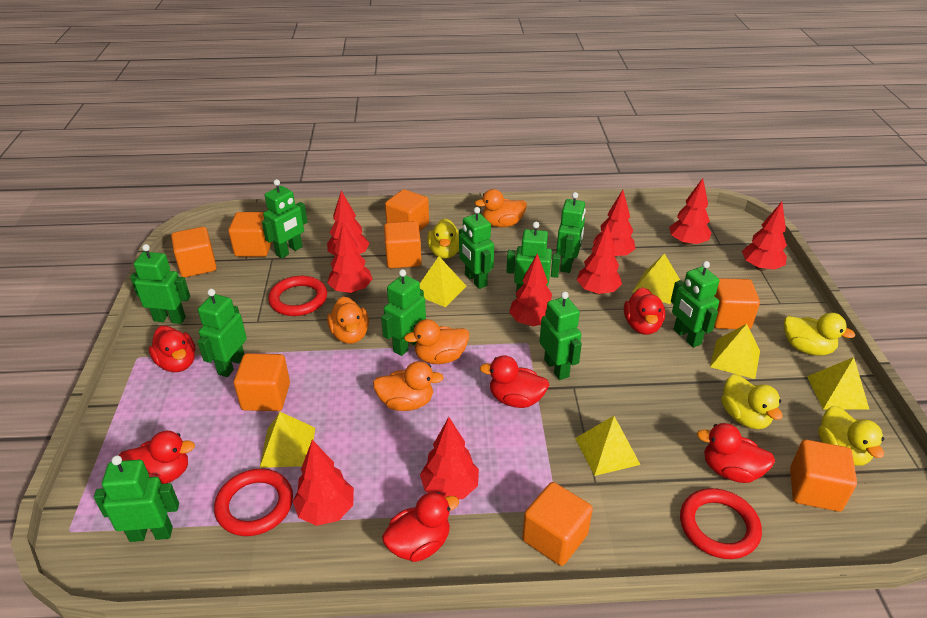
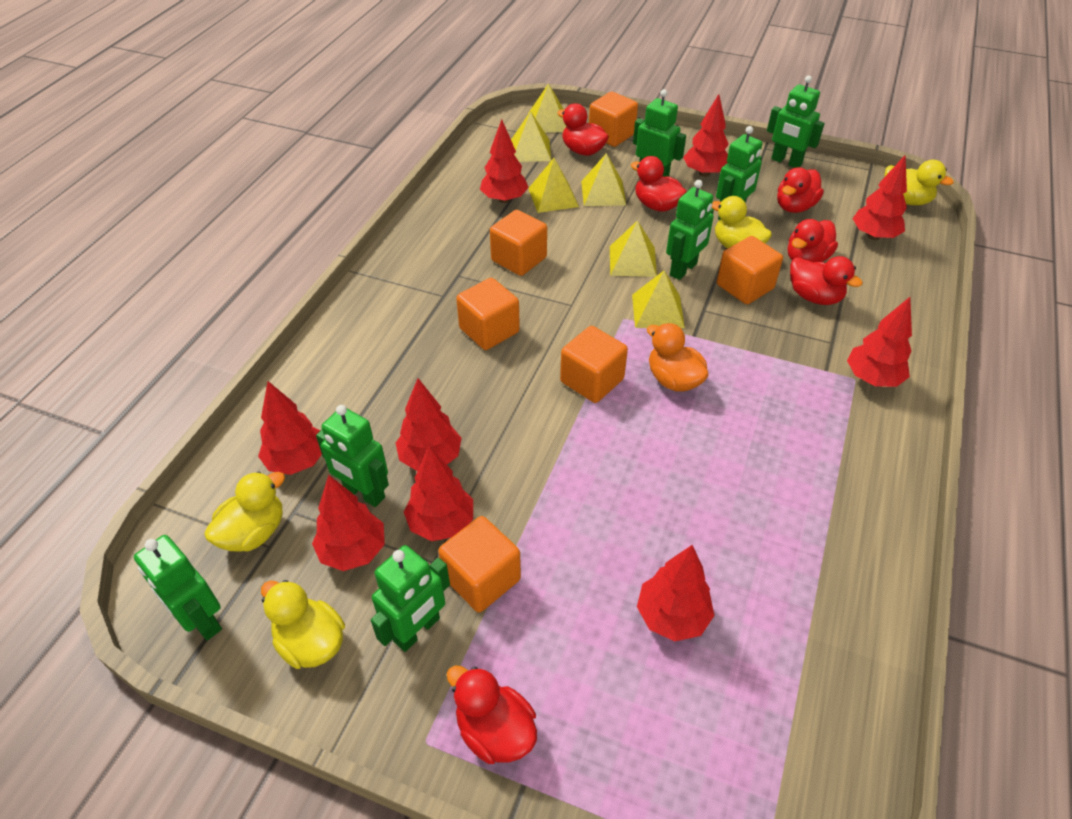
green robot: [94,455,179,542] [130,244,190,324] [197,289,247,377] [262,179,307,258] [381,269,426,356] [459,207,494,289] [506,222,560,297] [539,291,582,380] [556,192,586,273] [671,261,720,347] = 10 -> [134,535,222,640] [316,405,389,507] [371,545,450,652] [633,89,686,177] [666,180,714,280] [716,126,763,220] [767,75,825,168] = 7
orange cube: [171,227,216,277] [228,212,272,257] [234,353,290,411] [384,221,422,268] [385,189,429,231] [522,482,593,566] [714,278,760,329] [790,440,857,512] = 8 -> [438,516,521,613] [456,278,520,350] [490,210,547,276] [560,326,628,403] [589,92,638,147] [717,236,783,304] = 6
orange duck: [327,297,369,344] [373,361,444,411] [404,319,469,364] [475,189,527,227] = 4 -> [647,323,709,392] = 1
red ring: [214,469,293,536] [268,276,327,316] [680,488,762,559] = 3 -> none = 0

